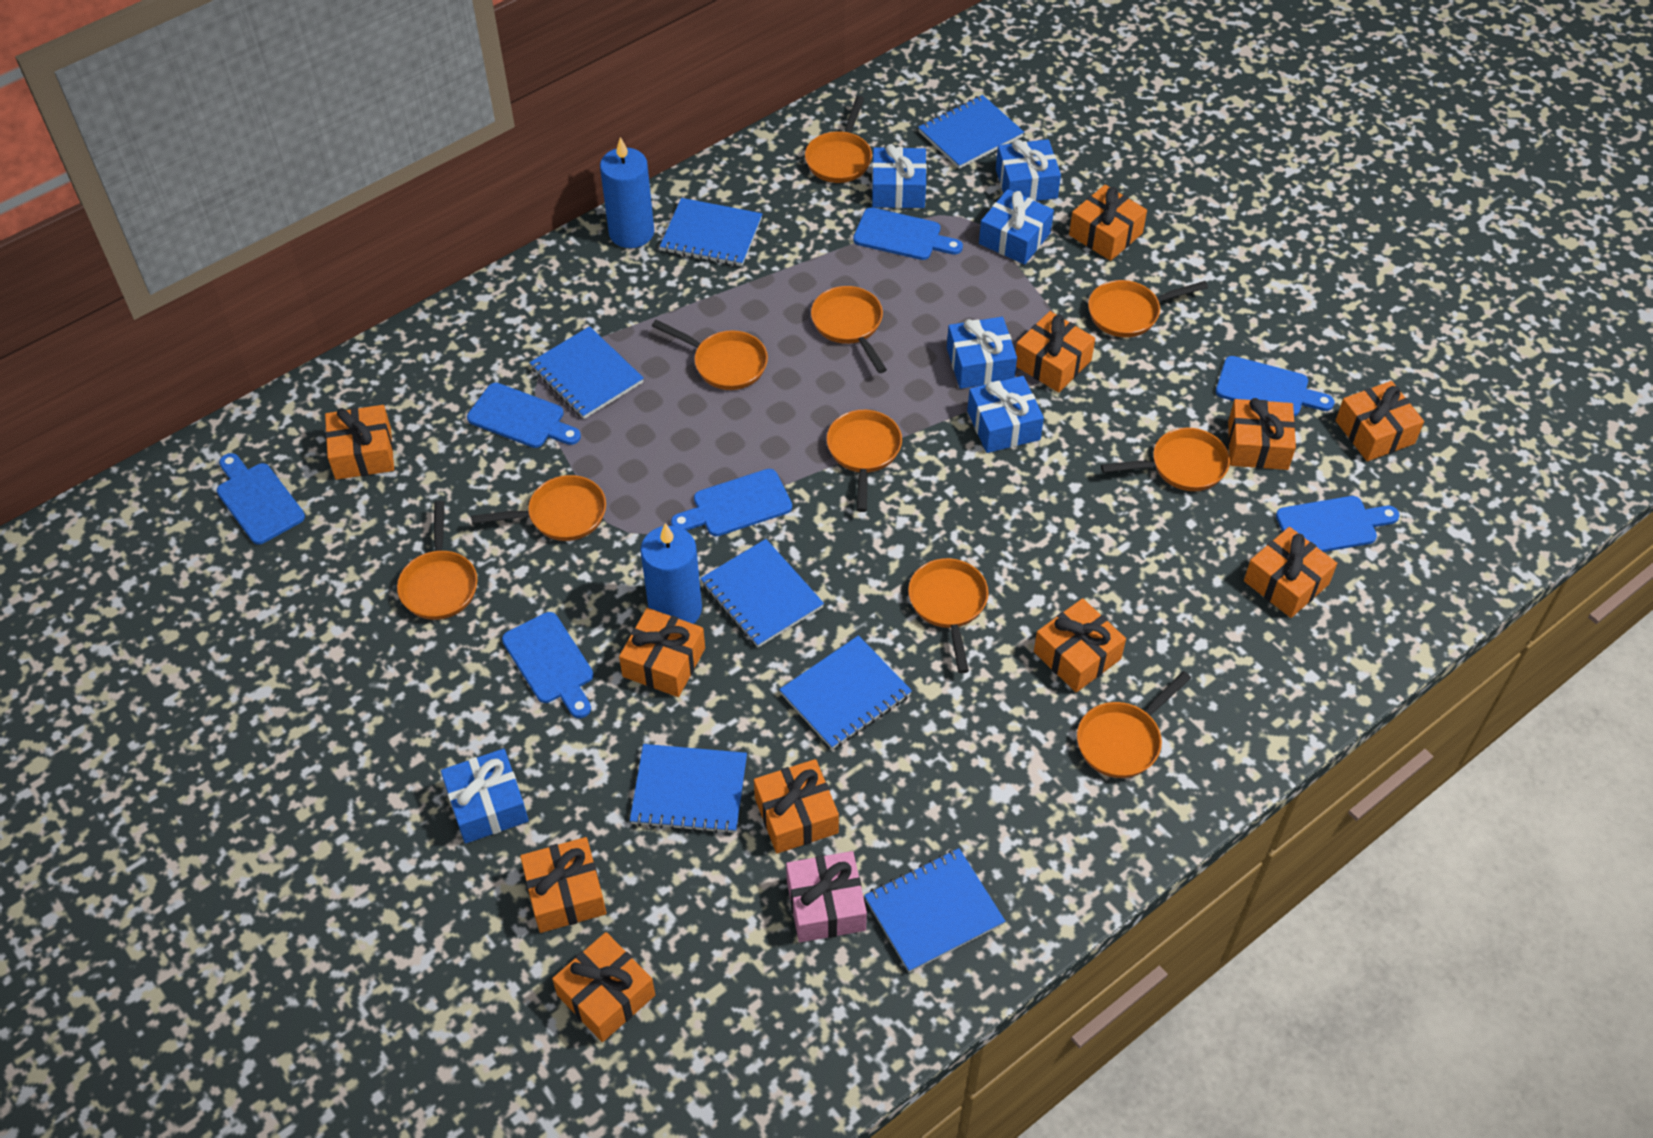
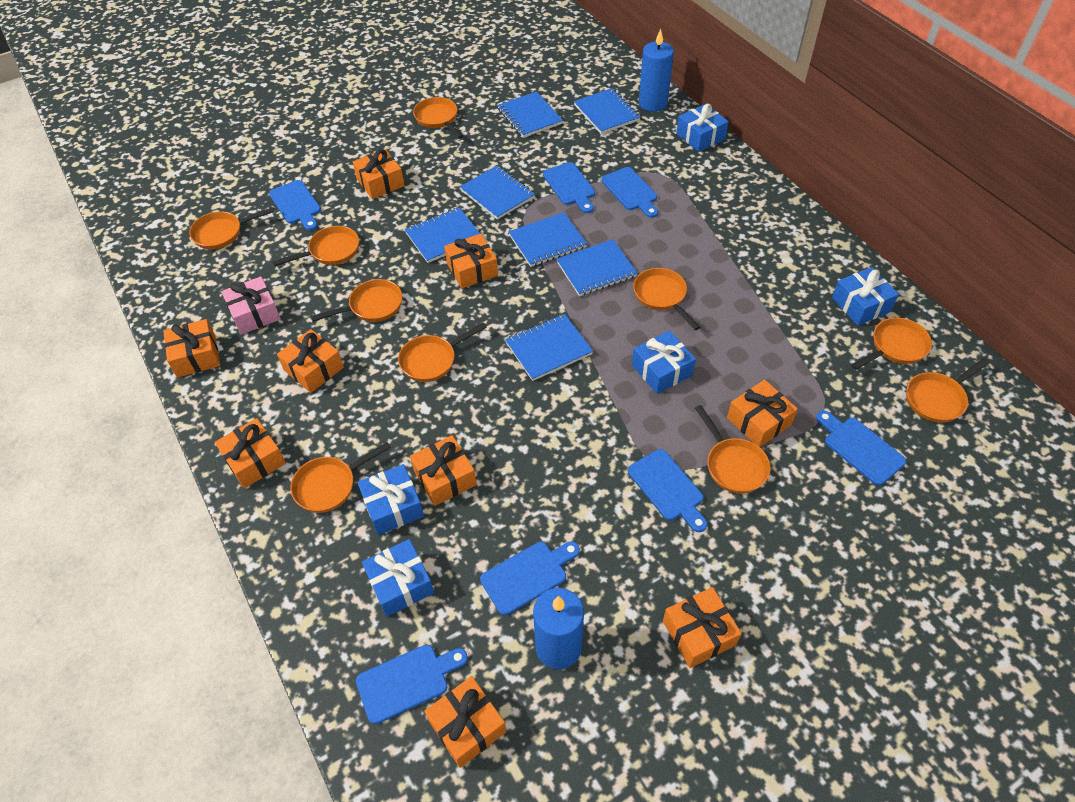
blue gift: [441,749,529,844] [872,144,927,208] [947,317,1017,389] [967,376,1044,453] [979,189,1054,265] [996,139,1061,201] = 6 -> [357,464,424,535] [362,539,434,617] [632,331,696,394] [676,104,729,152] [832,267,899,325] = 5
orange gift: [325,405,394,480] [520,837,606,933] [552,932,655,1042] [619,608,705,697] [754,759,839,854] [1016,311,1095,393] [1034,598,1126,692] [1069,185,1147,261] [1228,398,1296,470] [1244,527,1337,618] [1336,381,1424,461] = 11 -> [163,319,220,378] [215,418,286,488] [277,329,344,393] [353,149,405,199] [410,435,477,506] [424,676,507,768] [444,234,498,289] [663,587,742,668] [727,380,798,447] = 9

